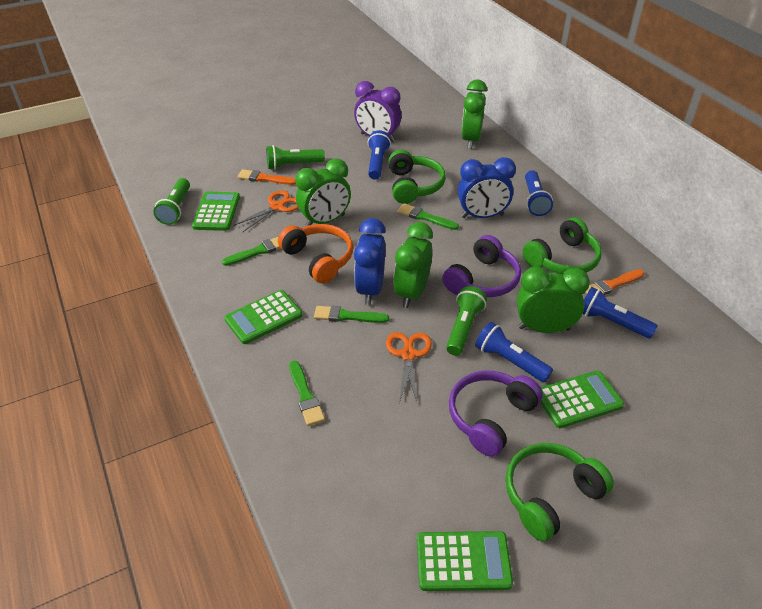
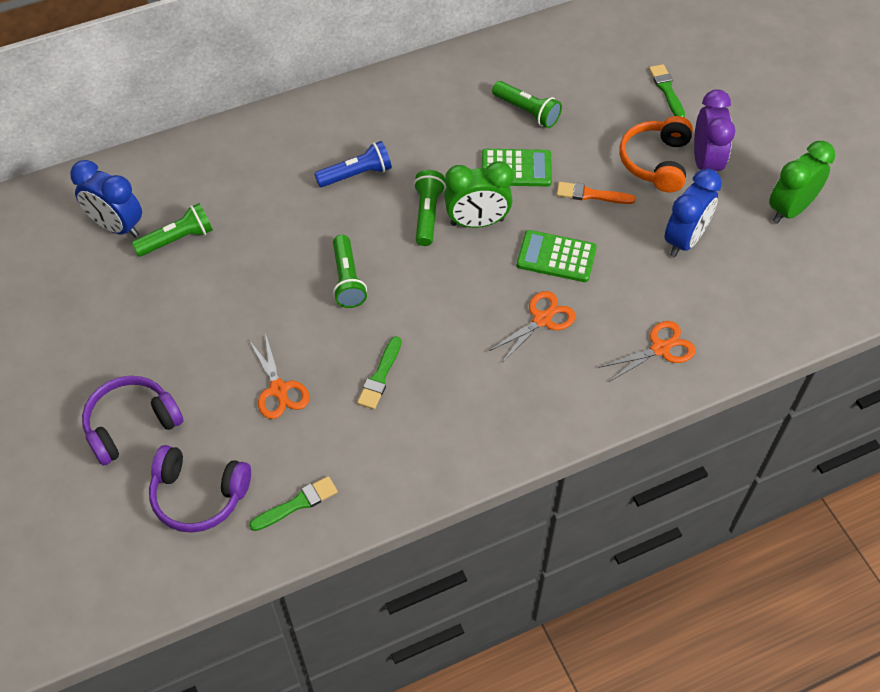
blue flashlight: [368,130,391,179] [475,322,553,382] [525,170,553,216] [583,287,658,338] = 4 -> [314,141,392,187] = 1
green brush: [222,237,280,266] [289,361,325,426] [314,306,389,323] [398,203,459,230] = 4 -> [249,476,338,531] [357,336,401,409] [649,64,685,117] = 3
green calculator: [192,191,240,231] [224,290,302,344] [417,531,513,591] [540,371,624,428] = 4 -> [482,149,552,187] [517,230,597,282] = 2
green clock: [296,158,351,226] [393,222,433,308] [461,79,487,149] [517,267,590,333] = 4 -> [444,161,513,228] [769,141,835,224] = 2
green flashlight: [153,178,190,225] [266,145,325,170] [446,286,487,356] = 3 -> [132,203,213,257] [333,235,367,308] [414,170,446,246] [492,81,562,128] = 4
green headphones: [388,150,445,204] [505,443,614,541] [523,217,602,274] = 3 -> none = 0
orange brush: [237,169,296,185] [585,269,644,295] = 2 -> [557,182,636,204] = 1
orange scissors: [234,190,298,232] [386,332,432,403] = 2 -> [248,333,309,419] [489,291,576,363] [599,321,696,382] = 3

